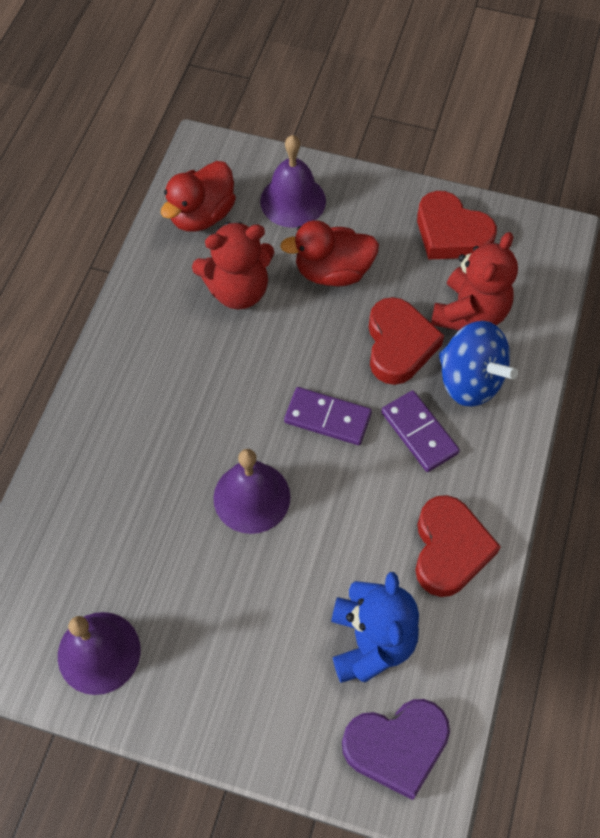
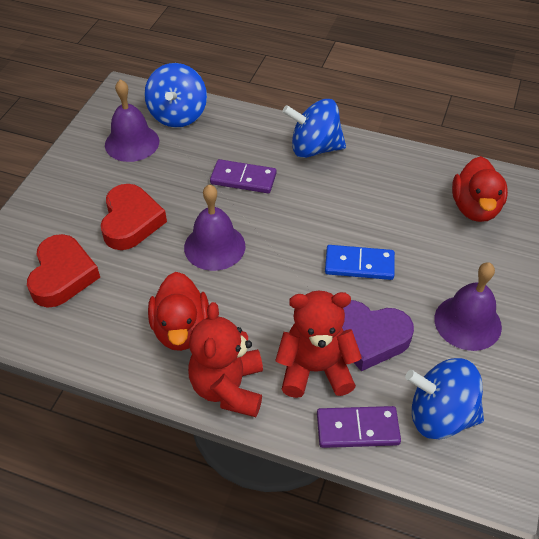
blue domino: none = 0 -> [325,245,395,280] = 1
blue spinning top: [439,321,518,407] = 1 -> [144,63,207,128] [282,99,346,158] [405,358,484,440] = 3
blue teddy bear: [331,572,419,683] = 1 -> none = 0
red heart: [369,297,444,385] [415,495,501,597] [417,191,497,260] = 3 -> [27,234,100,308] [101,184,167,250] = 2

